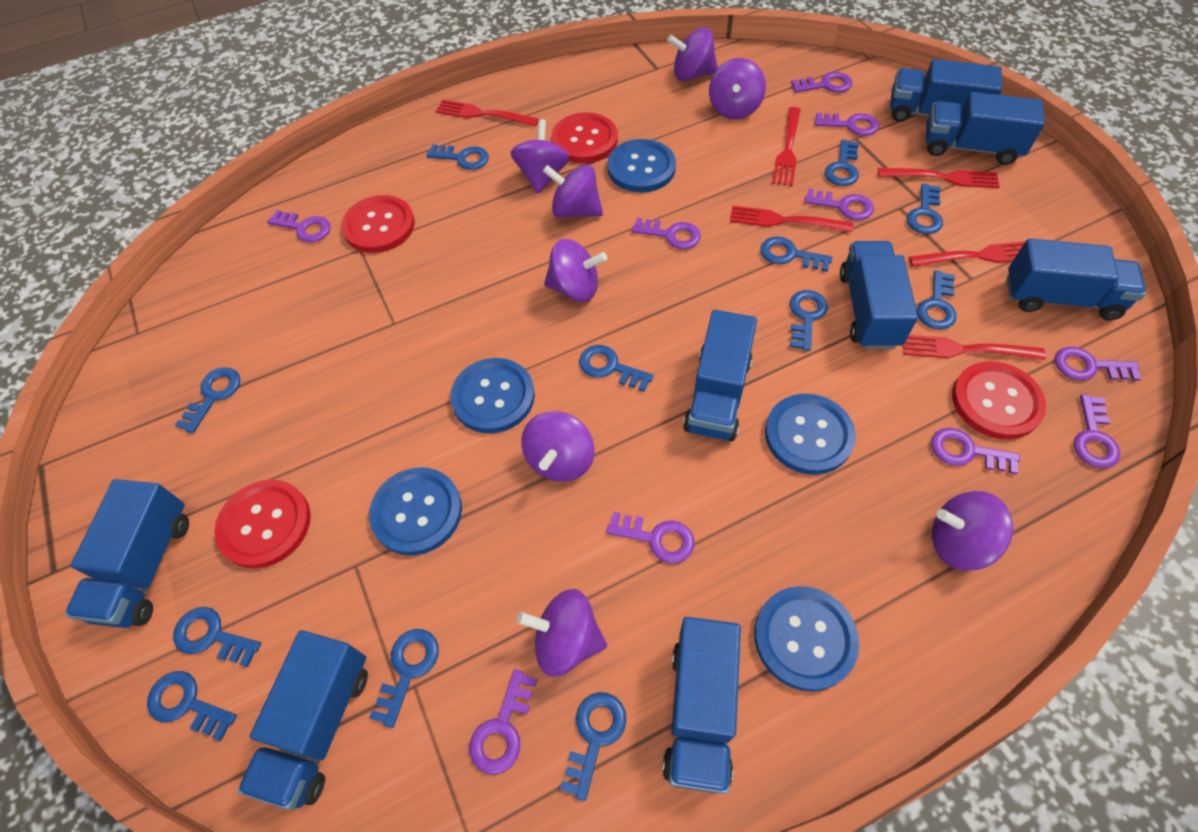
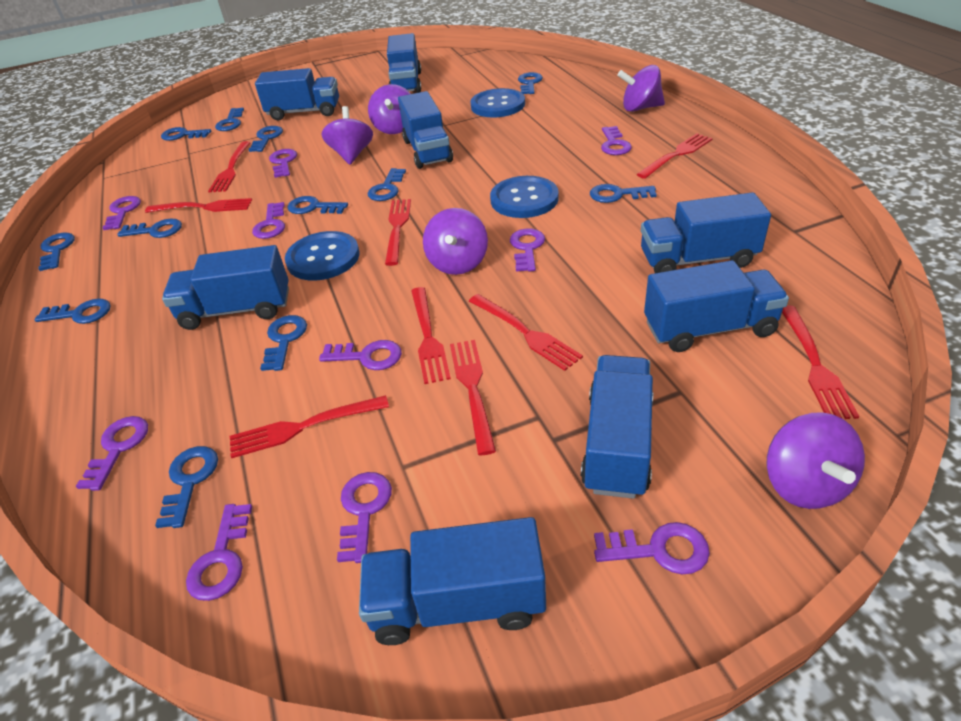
blue button: [369,467,462,555] [450,358,535,433] [607,139,676,193] [754,586,859,692] [765,394,856,475] = 5 -> [285,231,360,281] [470,88,525,117] [490,176,559,218] = 3
purple spinning top: [511,119,570,194] [516,589,607,677] [521,411,594,482] [543,165,603,218] [544,239,607,302] [667,28,718,81] [709,58,766,119] [932,491,1013,571] = 8 -> [322,106,373,165] [368,84,410,134] [423,208,488,275] [617,65,665,112] [767,412,865,509] = 5
red button: [214,480,311,568] [341,195,415,253] [552,113,618,163] [952,361,1046,439] = 4 -> none = 0
red fork: [436,99,539,127] [730,206,853,232] [772,107,801,186] [878,168,1000,188] [903,335,1046,360] [909,241,1026,267] = 6 -> [145,198,252,213] [208,141,251,192] [230,395,389,458] [385,199,411,266] [411,287,451,384] [450,340,496,455] [469,294,583,371] [637,133,713,179] [782,305,860,419] = 9

